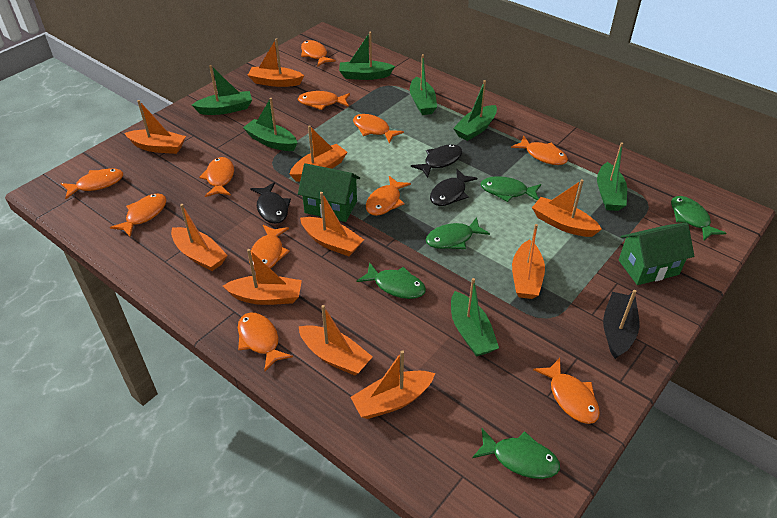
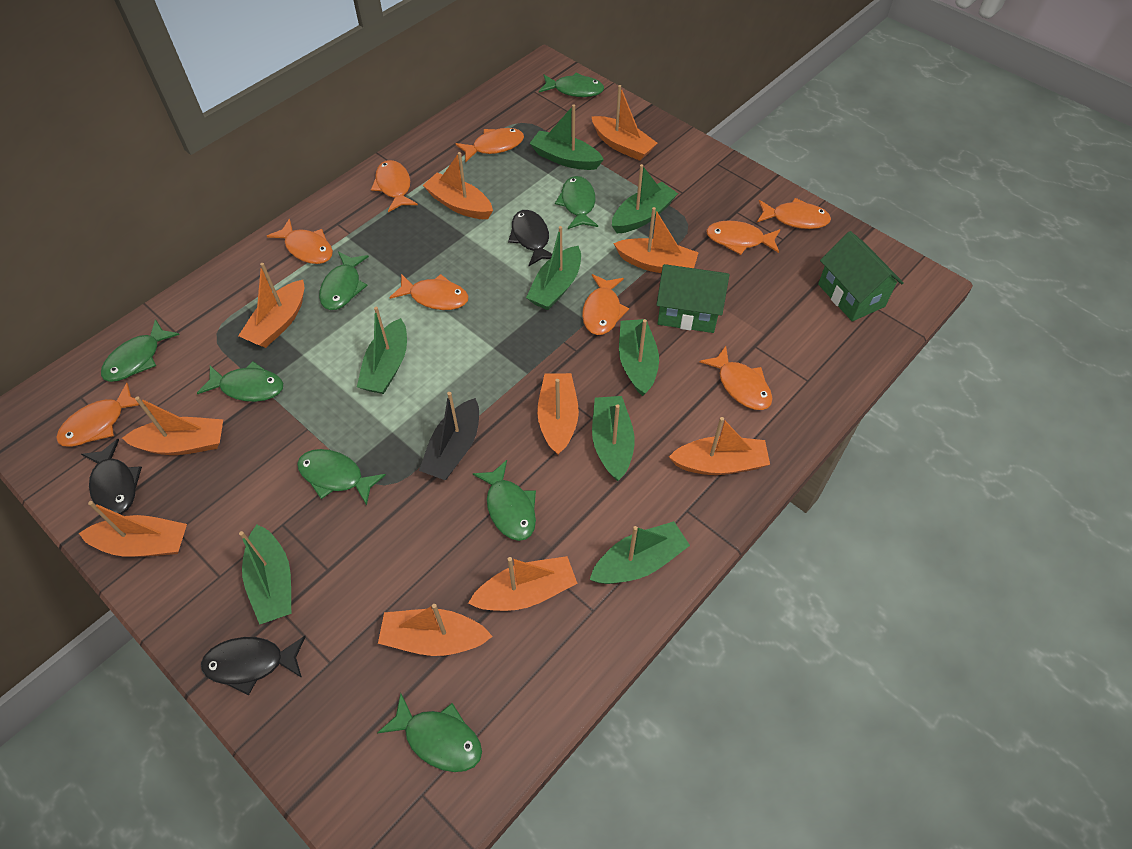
green boat: [192,65,252,115] [243,98,297,151] [339,32,395,80] [410,54,437,115] [451,278,499,357] [453,80,497,141] [597,142,627,211] = 7 -> [239,524,291,625] [357,307,407,394] [526,226,581,310] [529,104,604,170] [590,521,690,584] [592,396,635,481] [612,164,678,233] [619,319,659,396] = 8
green fish: [357,262,426,299] [426,217,490,249] [472,428,560,479] [480,176,541,202] [671,196,726,240] = 5 -> [101,319,180,382] [197,361,283,402] [297,449,386,505] [319,252,369,310] [377,693,482,772] [473,460,536,541] [539,73,604,97] [555,176,598,229] = 8
orange fish: [61,168,123,199] [110,193,166,237] [199,157,234,197] [238,312,293,371] [249,225,290,270] [298,91,350,110] [301,40,336,67] [353,114,404,143] [366,176,411,216] [511,135,568,165] [533,358,600,424] = 11 -> [56,383,139,447] [267,219,333,264] [371,160,418,212] [389,274,469,310] [456,128,524,162] [582,274,629,335] [700,346,773,410] [706,220,781,255] [757,198,831,229] = 9

